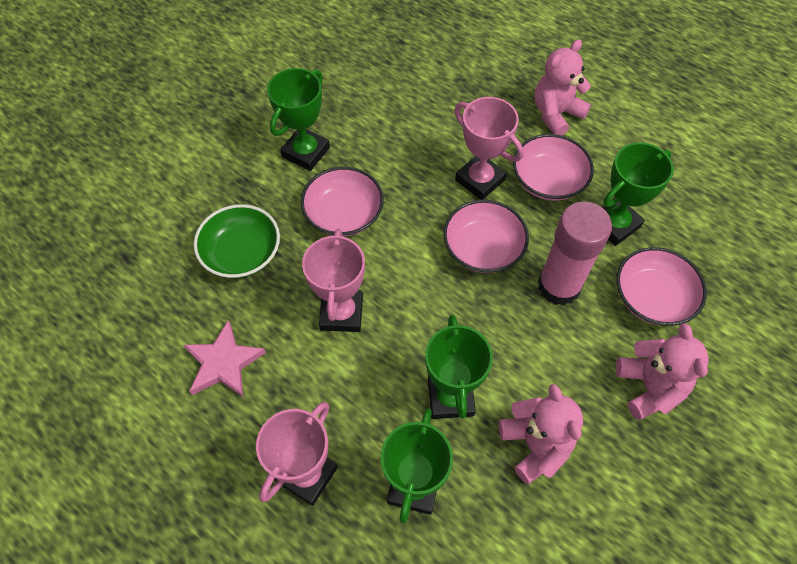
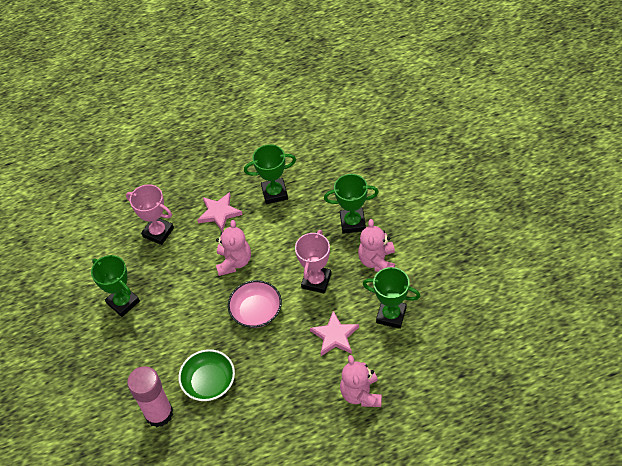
pink bowl: [301,167,384,237] [443,200,529,273] [513,134,594,201] [616,247,707,326] = 4 -> [228,280,282,328] = 1
pink star: [184,320,266,397] = 1 -> [197,192,243,232] [310,311,359,356] = 2
pink trophy: [256,402,338,506] [302,229,365,332] [454,97,524,200] = 3 -> [126,184,174,245] [295,230,331,294] = 2

